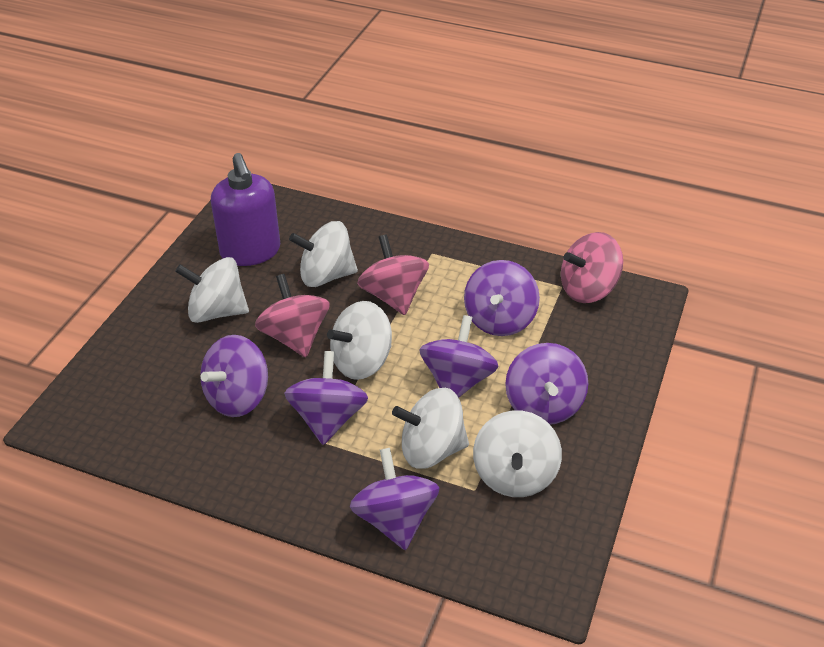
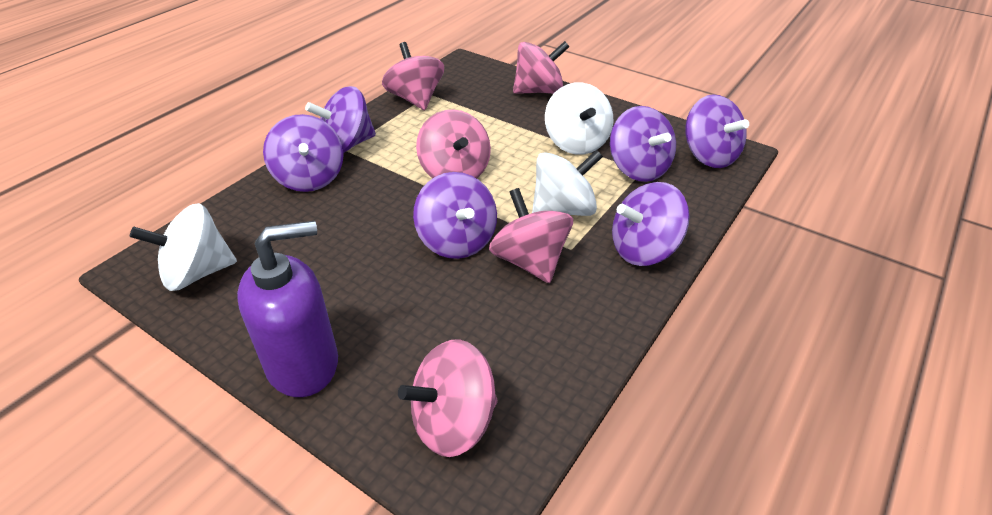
pink spinning top: [255,274,330,357] [357,235,429,315] [561,232,623,303] = 3 -> [382,42,444,110] [398,339,498,457] [416,109,491,178] [489,188,573,283] [513,41,569,94] = 5
white spinning top: [175,257,249,323] [289,221,358,287] [327,301,392,380] [392,388,469,469] [473,410,562,497] = 5 -> [130,203,237,291] [532,150,603,216] [545,82,613,155] = 3

